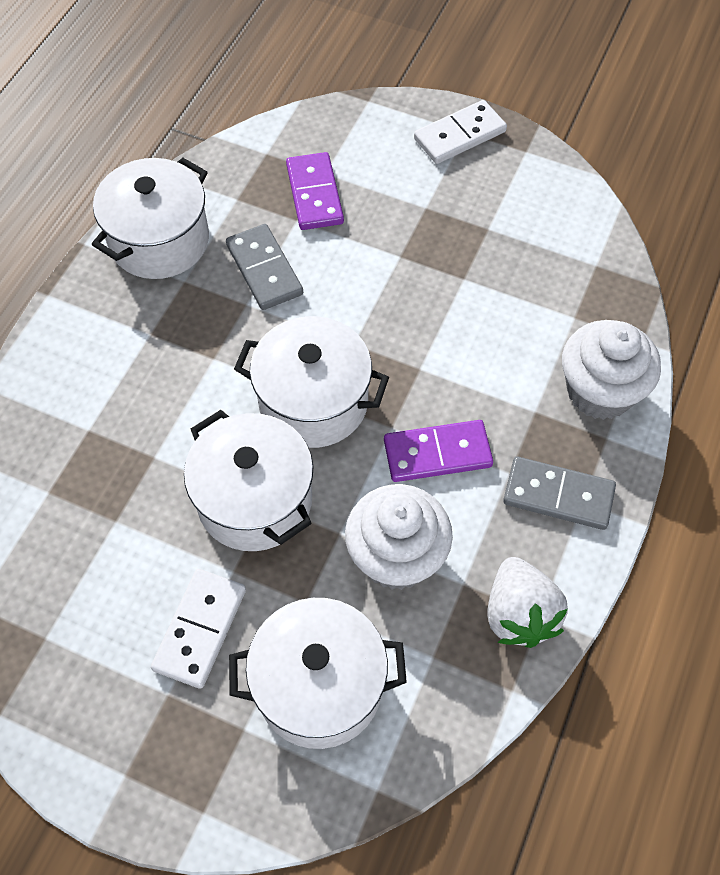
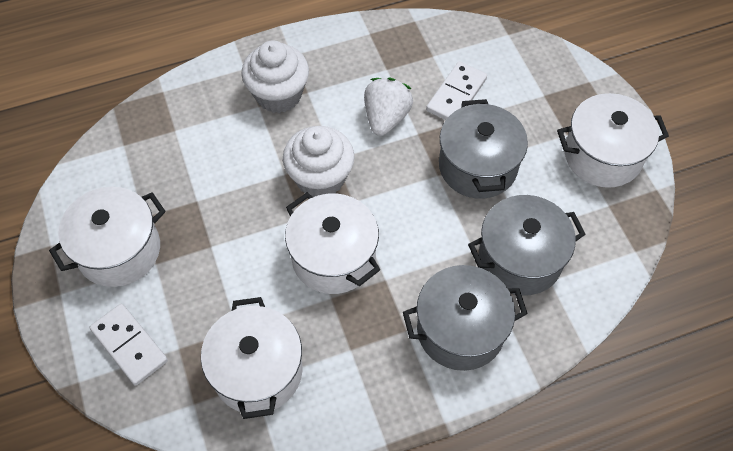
grey domino: [226,224,303,310] [503,456,616,530] = 2 -> none = 0
grey pot: none = 0 -> [403,265,528,371] [439,99,528,199] [468,195,586,296] = 3
purple domino: [286,152,344,230] [384,420,493,482] = 2 -> none = 0

